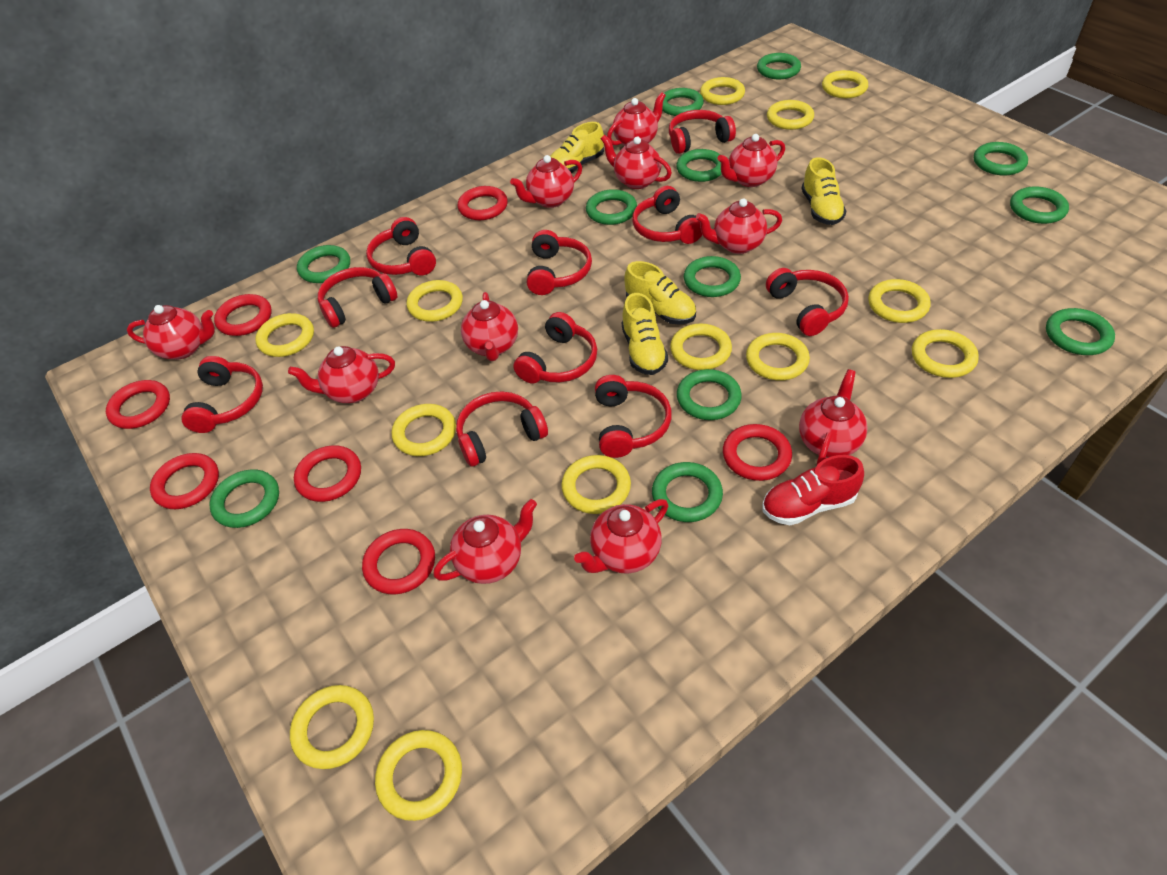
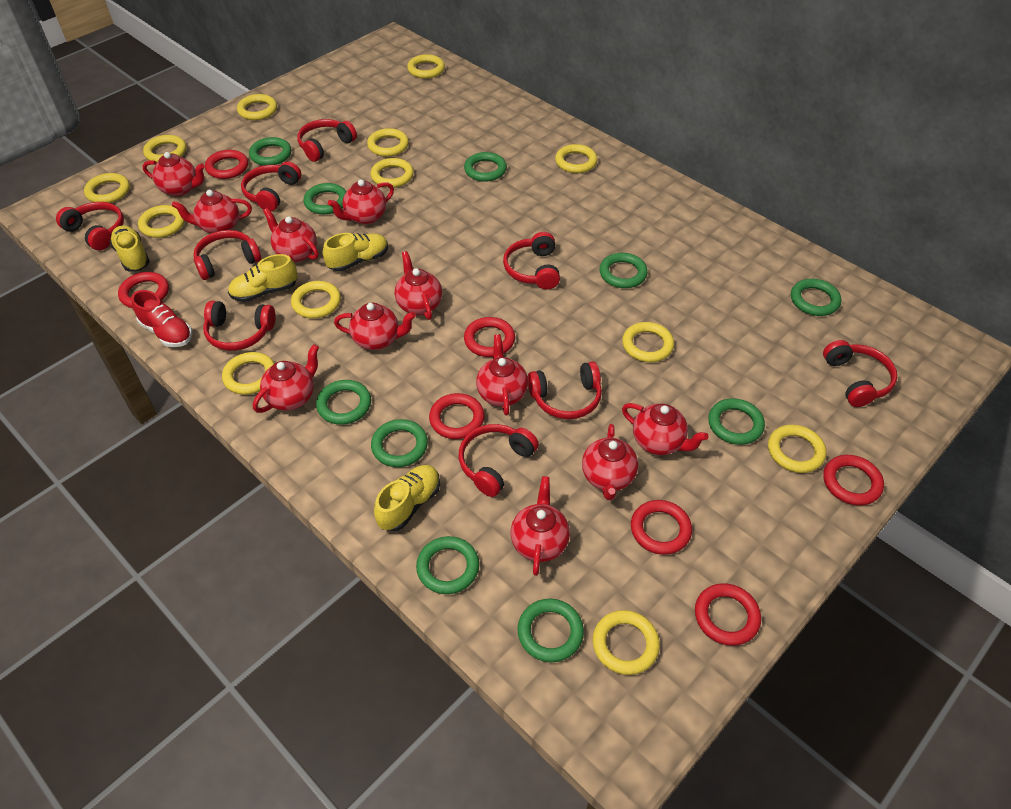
green ring: [209,469,279,528] [297,245,350,283] [586,189,637,225] [652,462,723,522] [662,88,704,116] [676,149,722,182] [677,369,742,420] [684,256,741,297] [757,53,801,79] [974,142,1028,176] [1010,187,1069,224] [1046,308,1115,355] = 12 -> [249,137,291,166] [303,183,346,214] [316,380,371,425] [371,419,428,467] [416,536,479,594] [464,152,507,182] [517,599,584,662] [600,253,648,288] [708,398,765,445] [791,279,841,316] = 10
red headphones: [181,356,263,433] [318,267,397,328] [366,217,436,275] [456,391,548,467] [513,312,597,383] [527,230,592,295] [595,375,672,458] [632,186,702,244] [669,110,736,154] [766,268,849,336] = 10 -> [56,202,124,250] [193,230,261,280] [203,301,276,351] [241,161,301,211] [297,119,357,162] [459,424,539,497] [503,232,560,289] [528,362,602,419] [823,340,897,407] = 9

